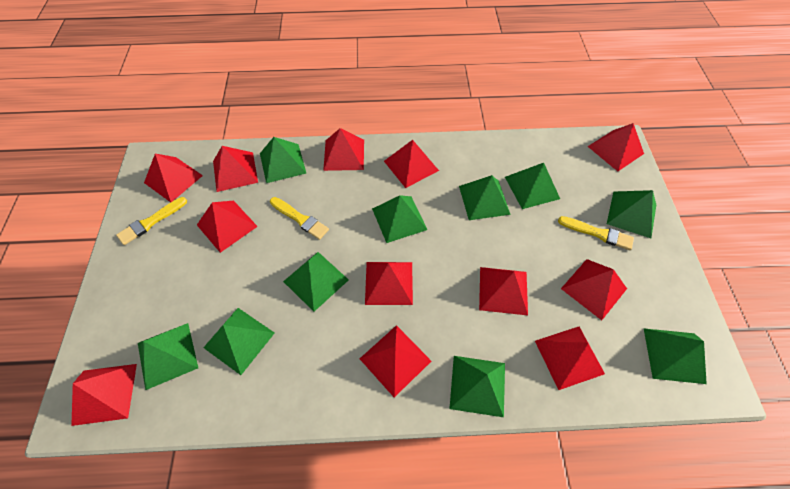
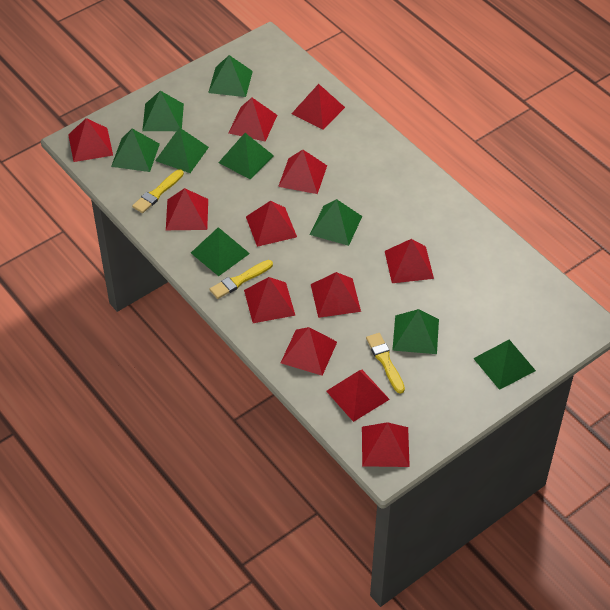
green pyramid: [138,323,198,390] [203,308,274,375] [260,137,306,183] [283,252,349,312] [372,195,427,243] [449,356,505,417] [459,175,511,220] [505,163,560,209] [607,190,656,238] [644,328,707,384] = 10 -> [111,129,160,172] [142,91,184,131] [155,127,209,173] [191,227,250,276] [208,55,253,97] [218,133,274,180] [310,199,362,246] [392,309,439,354] [473,340,536,390] = 9

